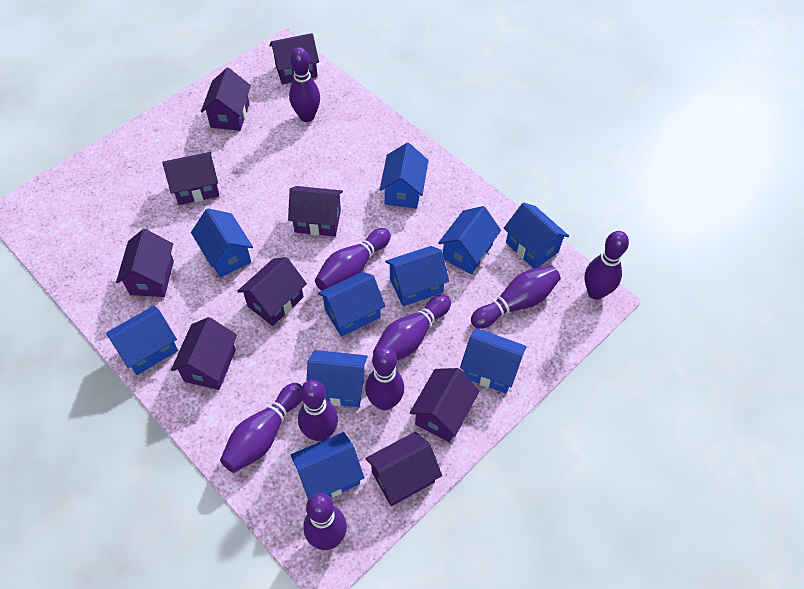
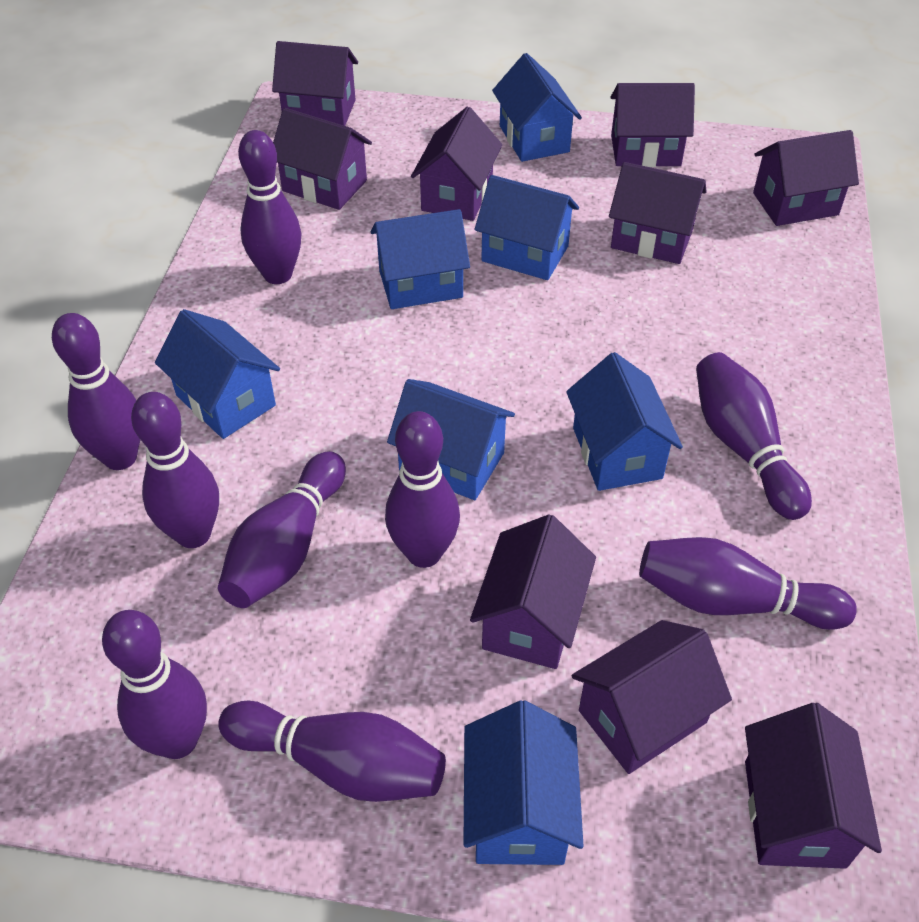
blue house: [106,306,178,375] [191,208,253,277] [291,432,364,500] [307,350,368,407] [318,272,385,337] [380,143,429,209] [385,246,449,306] [438,206,501,274] [460,328,527,394] [504,203,569,269] = 10 -> [155,309,280,439] [370,209,470,309] [387,379,515,500] [463,700,584,865] [474,175,579,280] [492,53,582,162] [566,352,683,491] = 7

